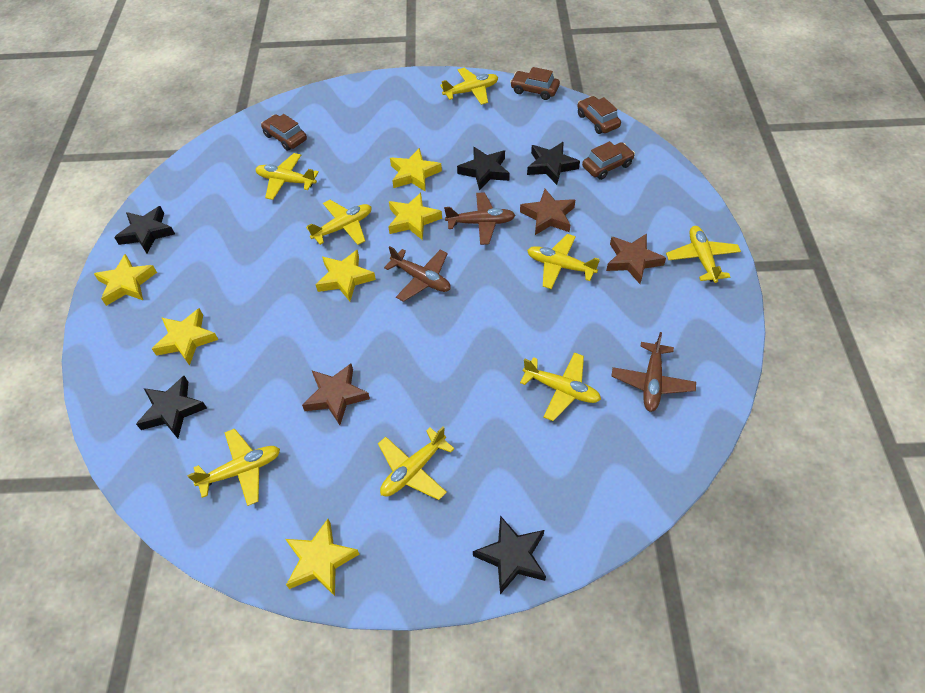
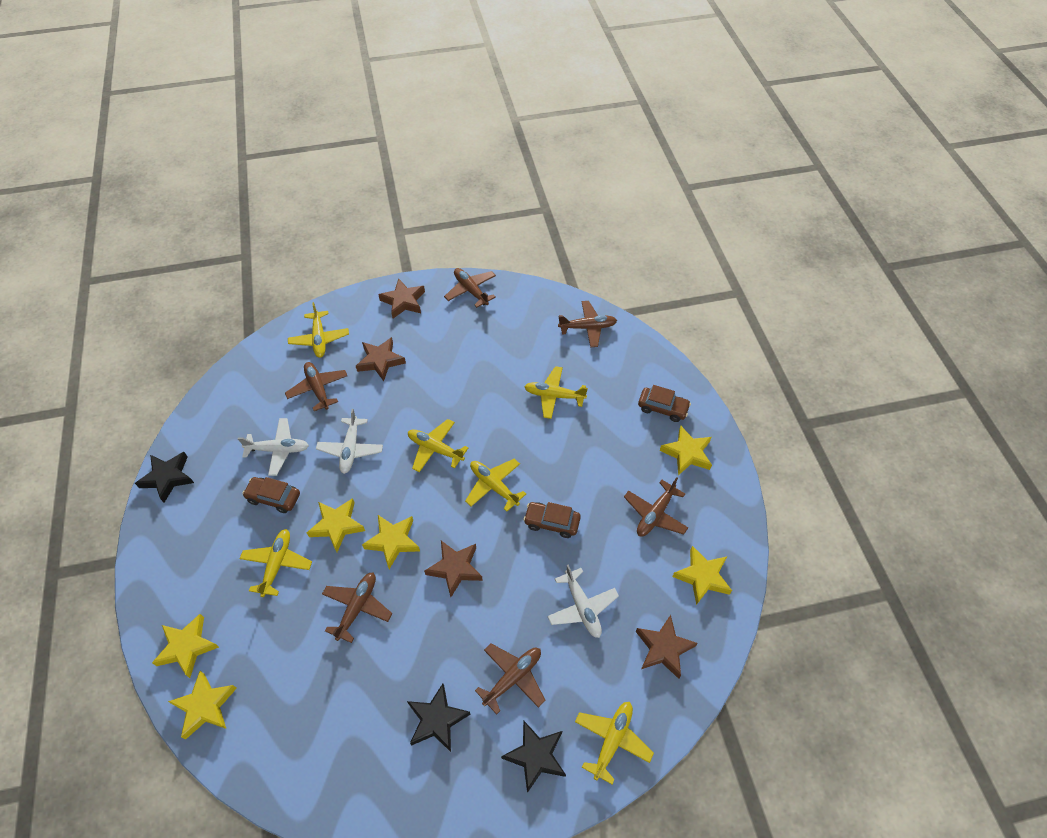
black star: [114,206,175,253] [136,376,207,438] [457,147,510,191] [473,516,546,594] [527,142,580,185] = 5 -> [135,452,194,503] [407,684,471,752] [501,720,566,793] = 3
brown car: [261,114,307,151] [510,67,560,100] [577,96,621,134] [582,141,635,180] = 4 -> [242,477,300,513] [523,502,581,538] [638,385,691,422] = 3
brown plane: [384,246,451,302] [444,192,515,245] [611,332,696,412] = 3 -> [285,362,347,411] [322,573,392,643] [444,268,496,308] [475,643,546,715] [558,301,617,348] [624,477,688,537] = 6
brown star: [302,363,370,425] [520,189,575,235] [606,233,666,284] = 3 -> [356,337,406,381] [378,278,425,318] [424,541,483,597] [636,615,698,679] = 4
white plane: none = 0 -> [238,418,309,476] [316,409,383,474] [547,565,619,638] = 3
yellow plane: [187,429,280,506] [255,153,319,200] [306,200,371,245] [378,427,455,500] [440,68,498,105] [520,352,601,421] [527,234,600,289] [666,226,741,283] = 8 -> [240,529,312,597] [288,302,349,358] [408,419,468,472] [465,459,526,512] [524,366,588,419] [575,702,654,784] = 6

